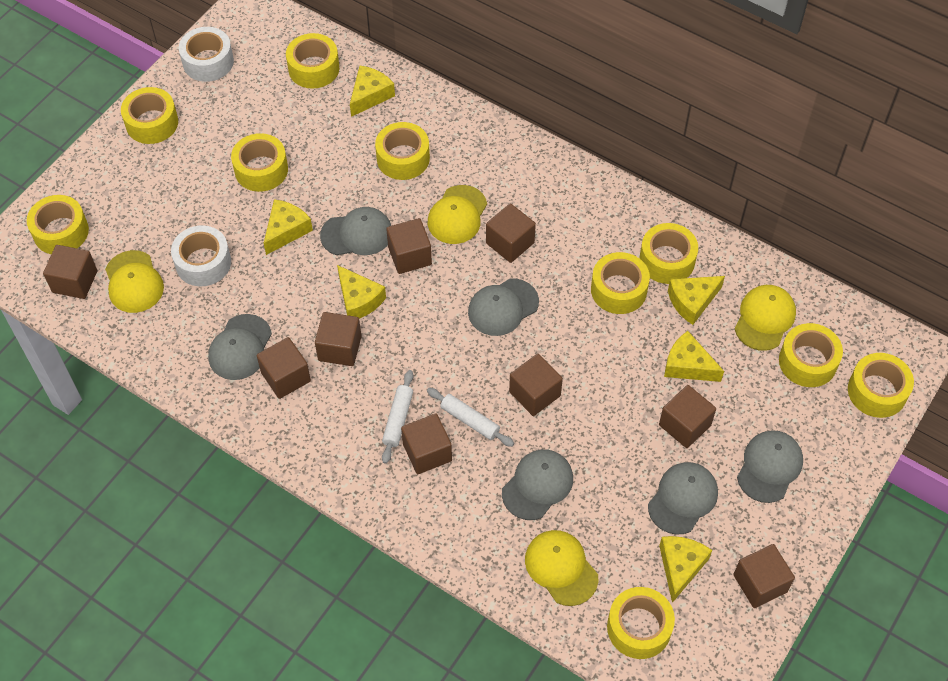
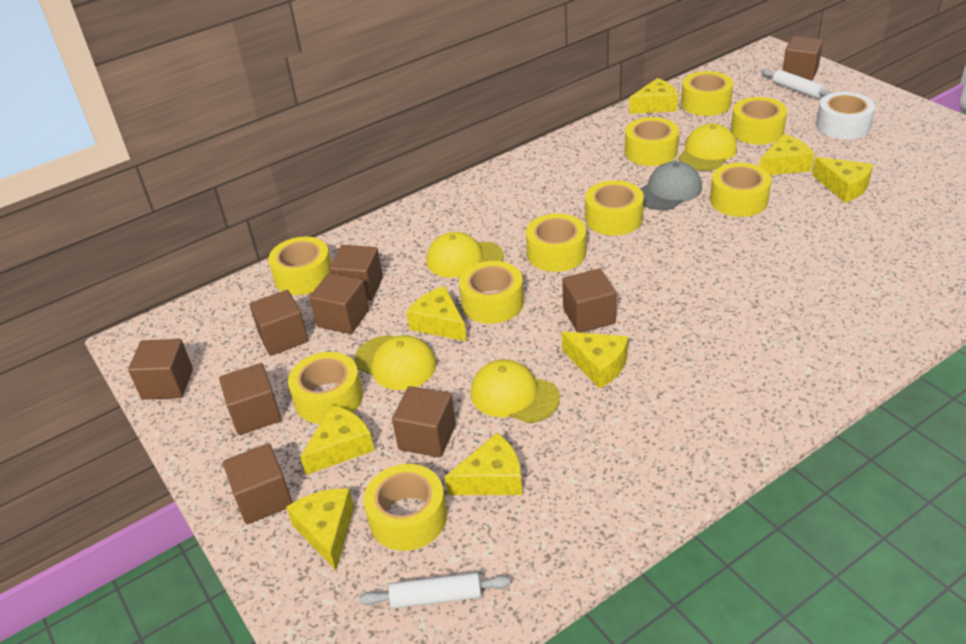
grey cap: [208,314,272,380] [320,207,391,255] [468,278,539,336] [502,449,573,520] [648,462,718,535] [737,430,803,503] = 6 -> [640,161,702,210] = 1
white tape: [171,225,231,286] [179,27,234,82] = 2 -> [816,92,875,140] = 1
yellow cheese: [264,199,313,255] [337,265,386,319] [350,66,395,117] [659,536,712,603] [664,331,724,382] [668,276,725,325] = 6 -> [286,488,354,570] [300,405,375,475] [406,286,467,341] [445,433,522,495] [562,331,628,389] [629,78,678,114] [759,134,814,175] [812,157,873,203] = 8

